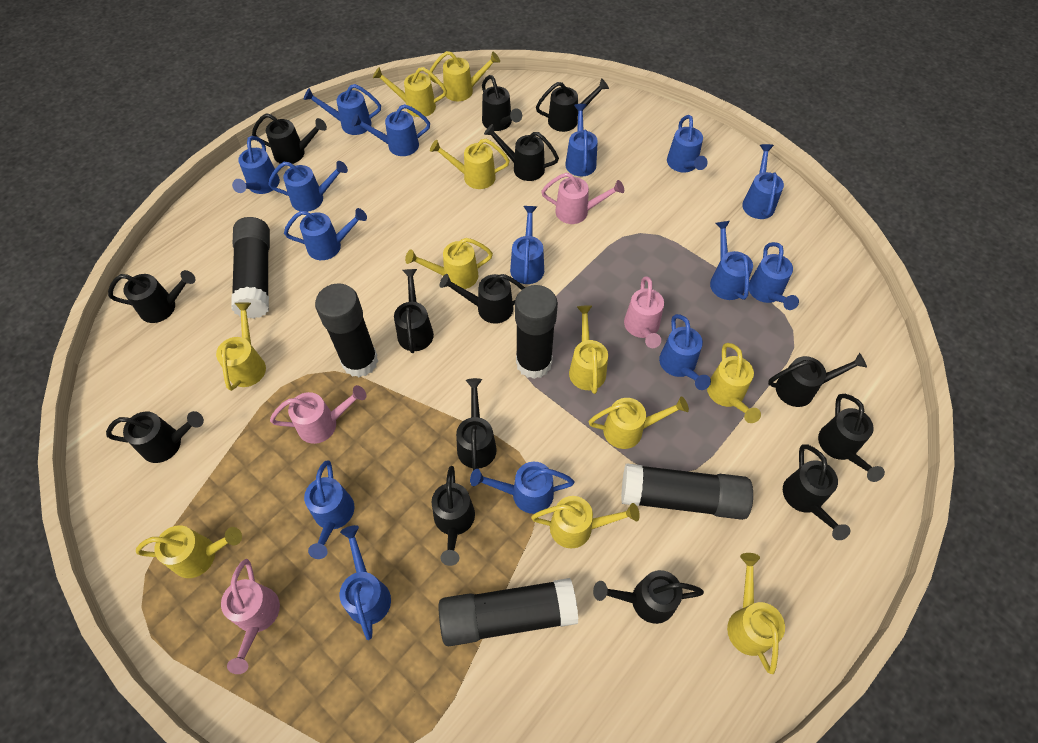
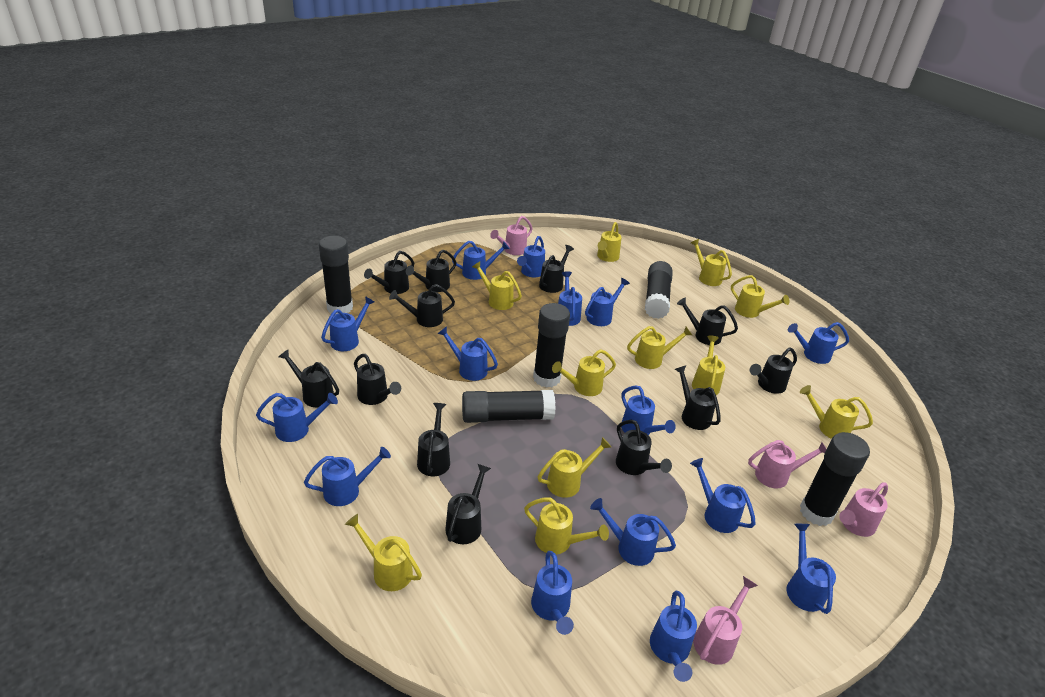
black watering can: [106,411,204,463] [108,270,195,323] [252,113,327,164] [394,269,434,353] [432,466,475,566] [440,274,525,324] [456,378,497,471] [482,75,522,131] [484,124,559,181] [536,78,609,132] [593,570,704,624] [768,353,867,407] [783,444,850,540] [818,394,885,482] = 14 -> [278,349,339,407] [354,354,401,405] [364,251,414,294] [389,284,455,327] [406,250,457,292] [417,403,450,476] [445,464,491,544] [539,245,574,293] [616,420,672,475] [675,366,721,430] [677,298,738,345] [750,347,797,394] = 12

